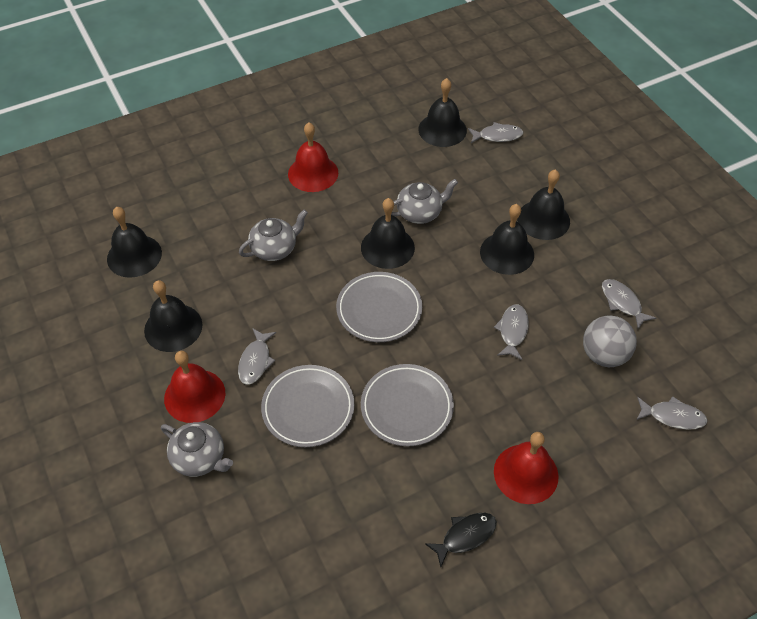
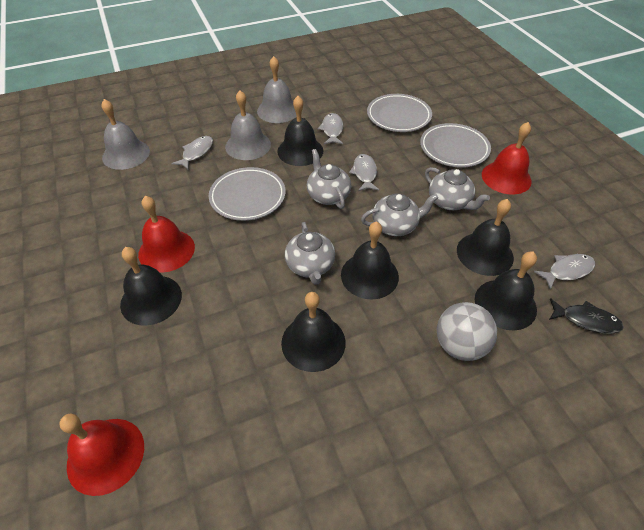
grey bell: none = 0 -> [101,99,150,170] [225,91,271,160] [257,56,296,123] = 3
grey fish: [238,328,276,385] [468,122,523,143] [494,304,529,360] [602,279,656,329] [636,396,707,430] = 5 -> [171,136,213,169] [318,113,343,144] [349,154,379,191] [534,254,595,290] = 4
grey teapot: [161,422,233,477] [239,210,308,261] [391,179,458,224] = 3 -> [285,222,335,285] [307,149,351,209] [361,193,438,236] [425,167,490,210] = 4

